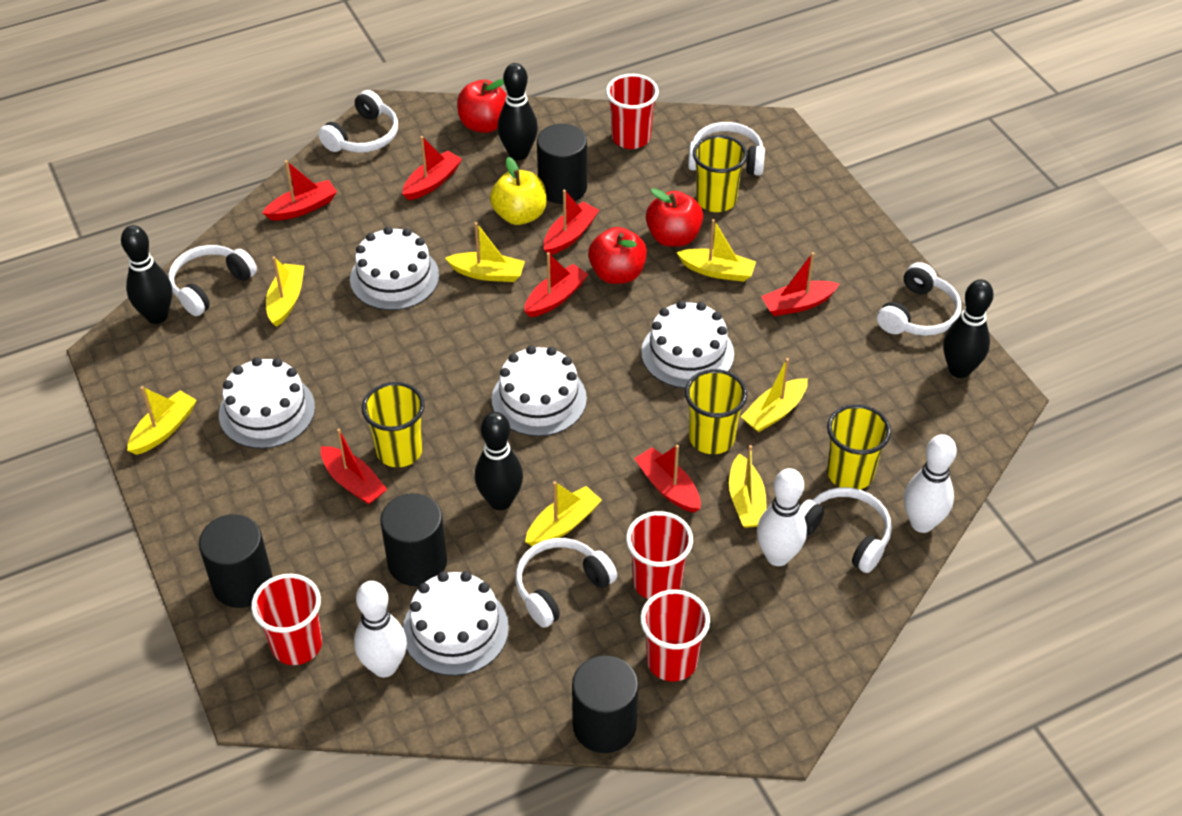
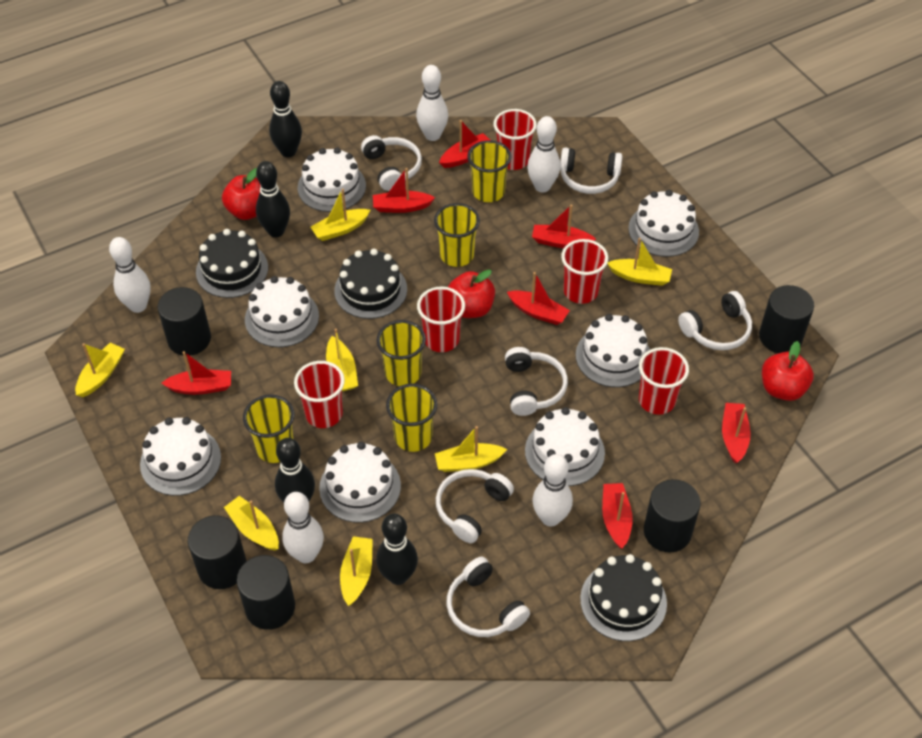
black cake: none = 0 -> [196,229,268,298] [334,249,407,319] [580,554,667,641] = 3
black cylinder: [199,514,272,608] [380,493,447,586] [537,124,587,204] [572,655,638,753] = 4 -> [158,287,211,356] [188,515,246,589] [237,555,295,630] [644,479,701,553] [759,285,814,353] = 5
red cup: [251,574,322,665] [606,74,659,149] [626,511,693,599] [640,589,710,682] = 4 -> [294,361,345,428] [417,286,465,352] [494,109,537,170] [561,239,608,304] [639,347,689,415] = 5
white bowling pin: [354,581,407,677] [757,468,807,566] [904,434,957,533] = 3 -> [109,237,151,313] [282,492,324,563] [416,65,448,141] [527,116,560,193] [532,454,573,527] = 5
white cake: [219,357,315,449] [350,227,439,310] [403,571,509,676] [492,346,587,436] [641,301,734,389] = 5 -> [140,417,221,496] [245,276,319,347] [298,148,366,212] [319,442,401,522] [525,407,605,486] [576,314,650,387] [628,190,699,257] = 7
yellow apple: [490,157,547,225] = 1 -> none = 0
yellow cup: [362,382,425,467] [685,369,747,454] [693,135,747,212] [827,404,891,490] = 4 -> [243,394,294,463] [377,320,426,386] [386,384,437,452] [434,203,480,267] [467,140,512,202] = 5

